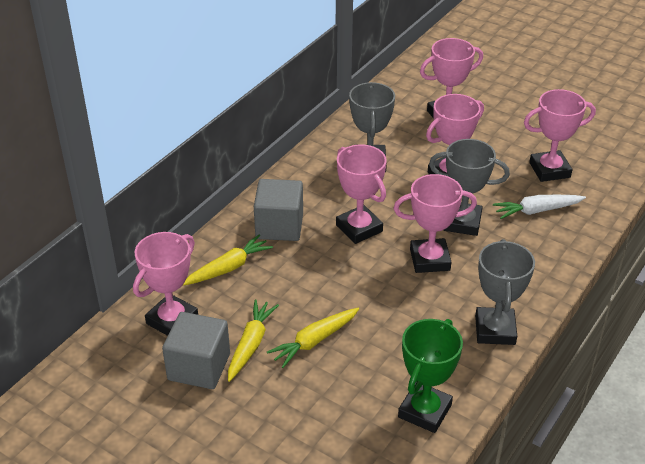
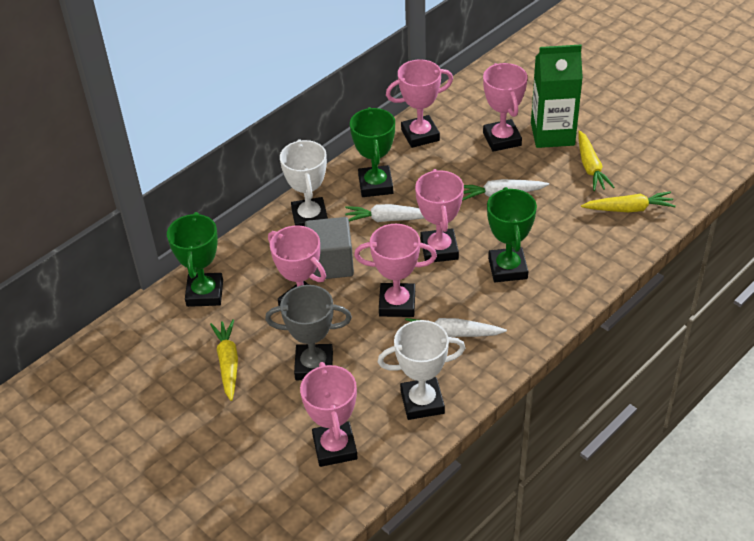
green carton: none = 0 -> [531,44,583,148] = 1
green trophy: [398,319,463,433] = 1 -> [167,212,223,307] [350,107,395,197] [487,187,537,282] = 3
grey cube: [162,312,230,389] [254,179,303,241] = 2 -> [305,217,354,280] = 1
grey trophy: [349,82,395,172] [429,139,510,236] [475,239,535,345] = 3 -> [265,285,352,380] = 1
white carrot: [493,195,586,219] = 1 -> [345,204,424,222] [405,318,507,337] [462,179,549,201] = 3
white trophy: none = 0 -> [280,139,328,226] [378,320,465,420] = 2

